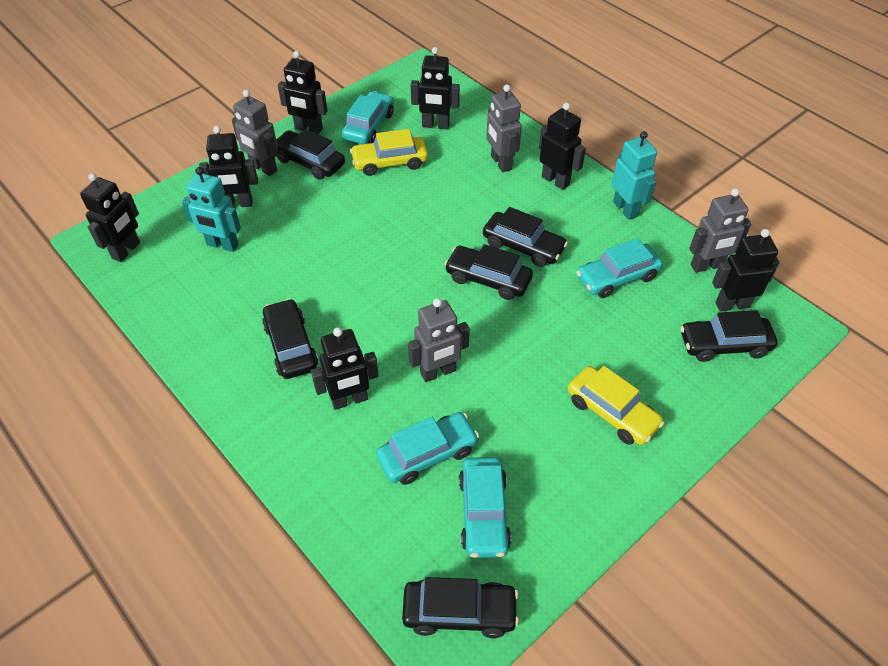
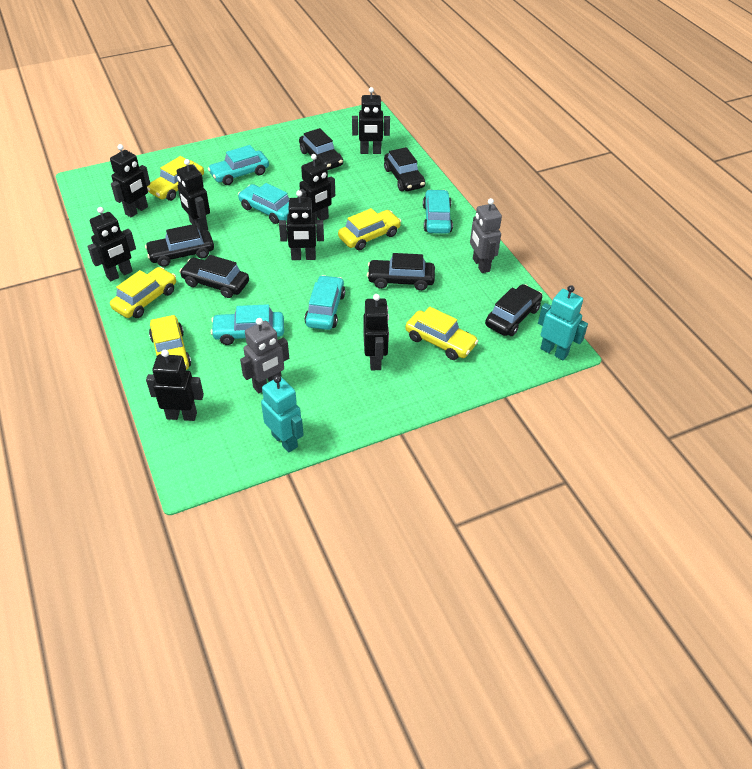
black robot: [80,173,140,262] [199,126,258,208] [278,51,327,135] [311,327,379,410] [411,47,460,129] [539,103,586,190] [712,229,779,312] = 7 -> [87,207,136,281] [110,144,150,217] [146,350,204,421] [177,159,210,231] [279,190,324,260] [298,154,335,220] [352,87,390,154] [363,294,389,370] = 8
grey robot: [232,90,278,176] [408,298,470,382] [486,85,522,172] [689,188,751,273] = 4 -> [240,318,289,394] [470,198,502,273] = 2
turquoise car: [342,91,394,144] [376,412,479,485] [459,457,511,558] [576,238,663,298] = 4 -> [208,145,269,185] [211,304,284,345] [238,183,289,224] [304,275,345,330] [423,190,453,234] = 5
yellow car: [350,129,428,176] [568,366,665,445] = 2 -> [110,267,176,318] [147,156,204,201] [149,315,191,370] [338,208,401,250] [405,307,478,360] = 5

